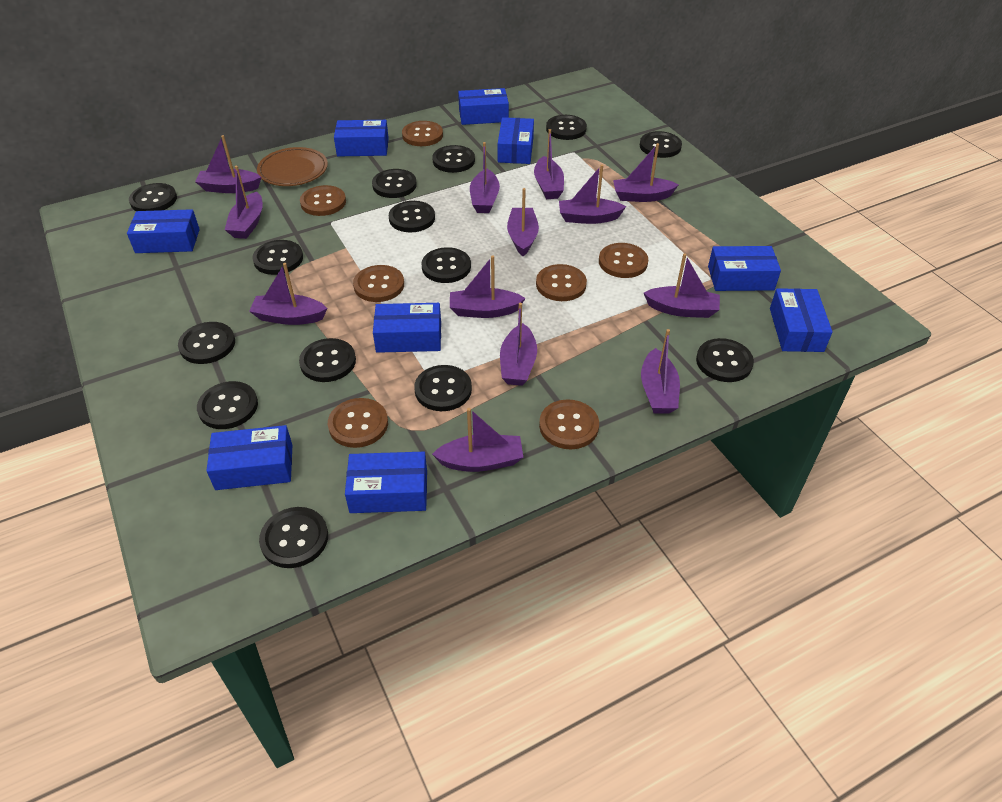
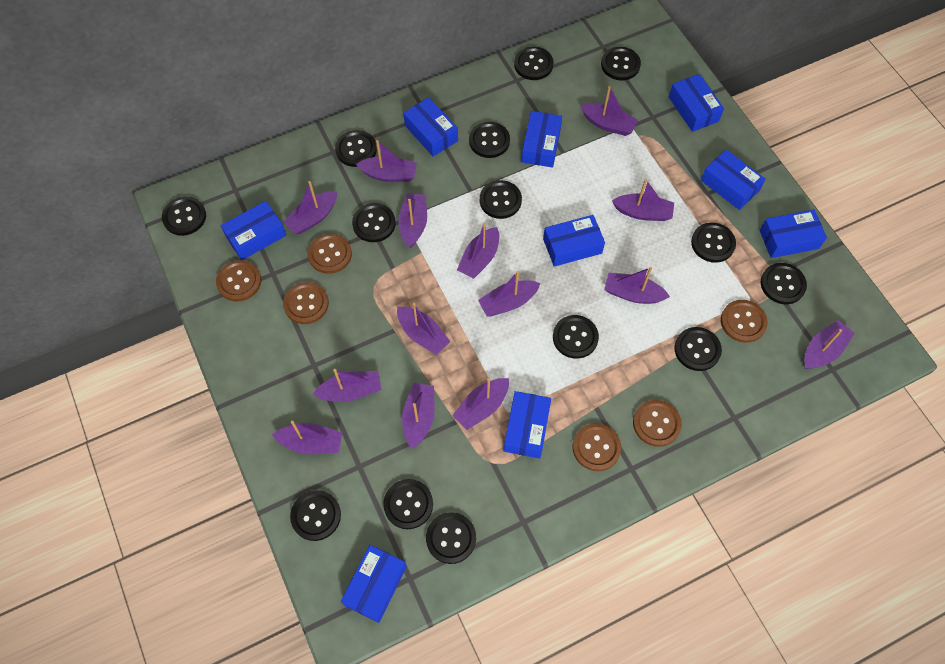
brown button: [300,185,346,216] [328,398,388,448] [353,265,404,302] [402,121,443,146] [536,264,587,301] [539,399,599,449] [599,243,648,278] = 7 -> [216,260,261,302] [283,282,329,324] [308,233,352,274] [573,423,621,471] [633,400,682,447] [721,300,768,343] = 6
brown plate: [257,147,328,186] = 1 -> none = 0
purple boat: [195,135,262,193] [225,166,263,239] [249,263,327,325] [432,408,523,472] [450,256,526,318] [470,142,500,213] [500,303,537,386] [507,188,539,256] [534,129,564,199] [559,164,626,224] [613,143,679,202] [641,329,680,414] [644,253,720,318] = 13 -> [272,421,342,454] [283,181,337,234] [313,369,382,402] [356,140,417,182] [397,303,451,355] [398,193,427,248] [402,383,435,449] [452,378,509,430] [457,223,499,279] [478,271,540,317] [581,86,638,136] [605,267,670,304] [612,179,674,221] [804,320,855,369] = 14

